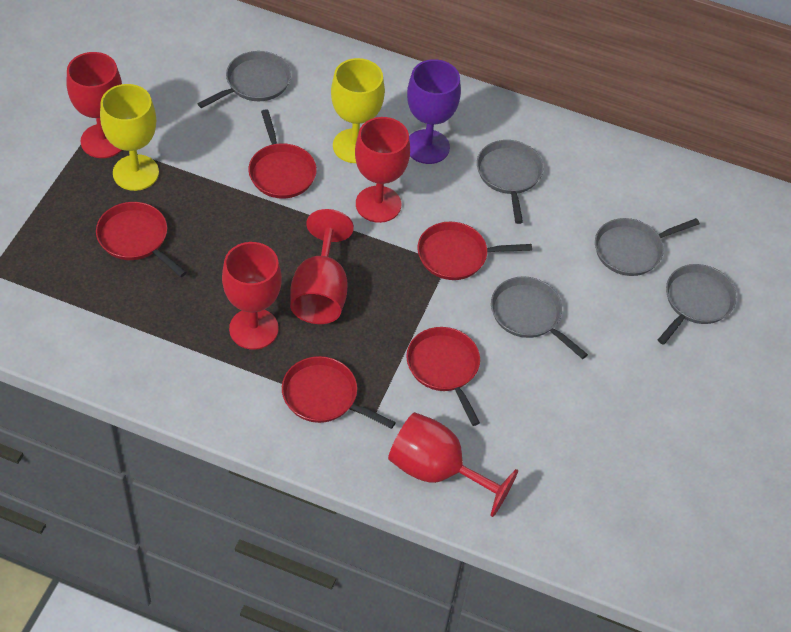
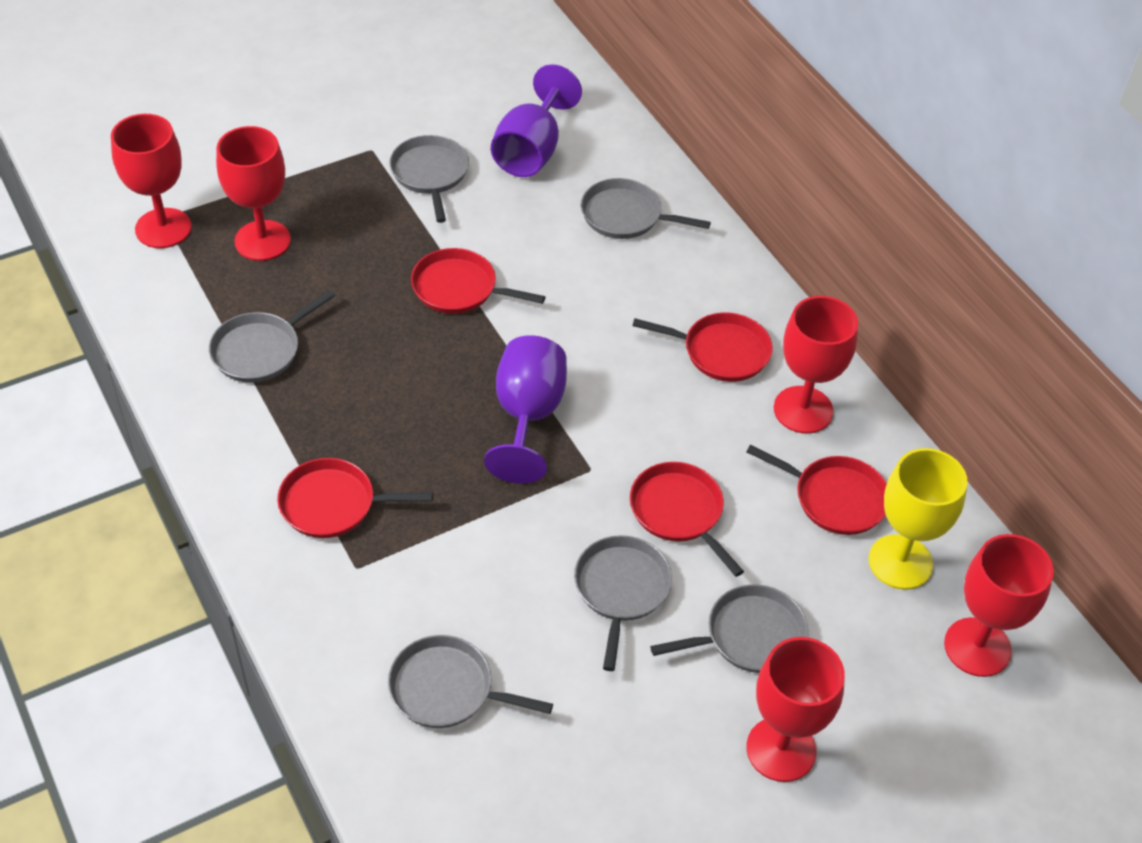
grey pan: [197,51,291,108] [477,140,543,224] [491,276,588,359] [595,218,700,276] [658,264,737,345] = 5 -> [209,290,335,383] [388,635,553,728] [390,135,469,223] [574,535,672,671] [581,178,711,239] [650,584,808,673] = 6
purple goblet: [407,59,461,164] = 1 -> [484,335,567,484] [491,64,582,177] = 2
yellow goblet: [100,84,159,191] [331,58,385,163] = 2 -> [869,448,968,590] = 1

